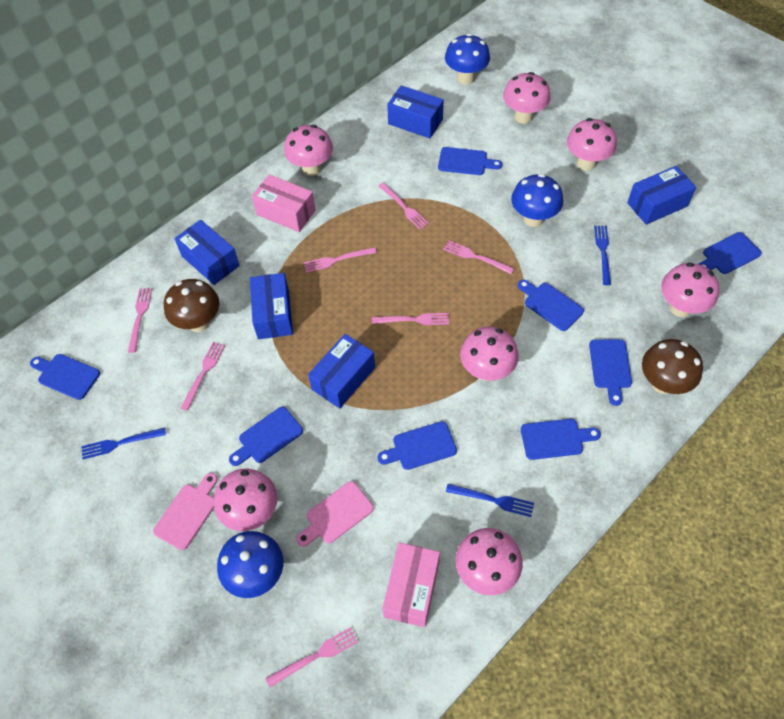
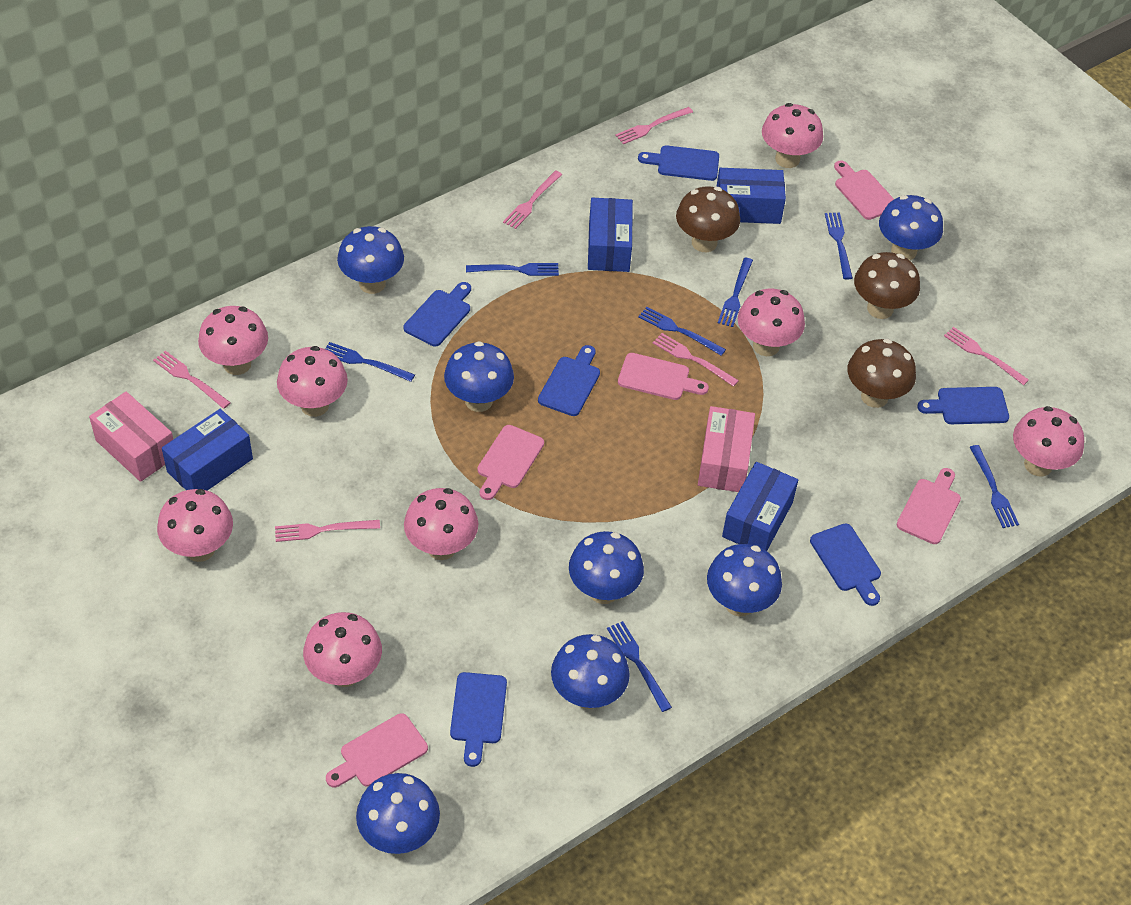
blue box: [174,220,240,285] [250,273,293,339] [308,334,375,409] [387,85,444,138] [627,166,696,225] = 5 -> [162,409,253,491] [588,198,633,272] [716,168,786,224] [722,462,798,551] = 4
blue cutting board: [30,354,100,400] [229,407,303,466] [378,421,457,470] [438,147,502,175] [518,280,584,331] [521,419,601,460] [589,339,632,406] [699,232,762,274] = 8 -> [403,282,471,347] [450,672,507,767] [538,345,600,416] [638,145,719,181] [810,523,881,606] [917,387,1009,424] = 6
blue fork: [81,428,166,459] [446,484,534,517] [594,226,611,285] = 3 -> [325,342,415,382] [466,263,559,276] [607,621,672,712] [638,307,726,356] [718,258,753,327] [825,213,853,280] [970,445,1019,528] = 7
blue mushroom: [217,531,283,598] [445,34,490,85] [511,174,563,227] = 3 -> [337,226,404,294] [356,773,440,854] [444,341,514,412] [551,634,630,709] [569,531,644,604] [707,544,782,617] [879,195,943,260] = 7
brown mushroom: [164,279,219,332] [642,339,703,394] = 2 -> [676,186,740,252] [847,339,916,408] [854,252,920,319] = 3
pink cutting board: [153,473,218,550] [296,481,374,546] = 2 -> [326,713,428,787] [477,425,544,500] [618,353,709,400] [834,160,894,220] [896,468,961,544] = 5
pink fork: [128,288,152,353] [181,342,225,411] [266,627,358,687] [304,247,377,273] [372,313,449,325] [378,183,429,230] [443,240,514,274] = 7 -> [153,351,231,409] [275,520,380,542] [503,170,562,229] [615,107,693,144] [653,333,739,387] [944,327,1029,385] = 6
pink mushroom: [214,469,278,531] [284,125,333,176] [456,528,523,595] [460,327,519,381] [503,72,551,124] [567,118,617,171] [661,262,719,317] = 7 -> [157,489,233,562] [198,306,268,375] [277,346,348,417] [303,612,382,687] [404,488,478,560] [738,289,805,356] [762,103,823,168] [1013,406,1084,476] = 8

